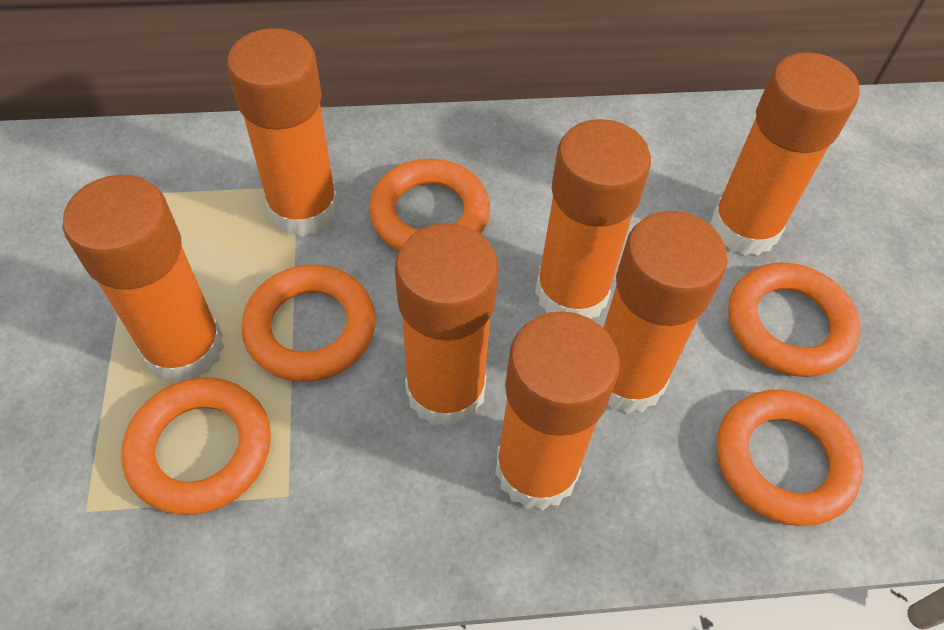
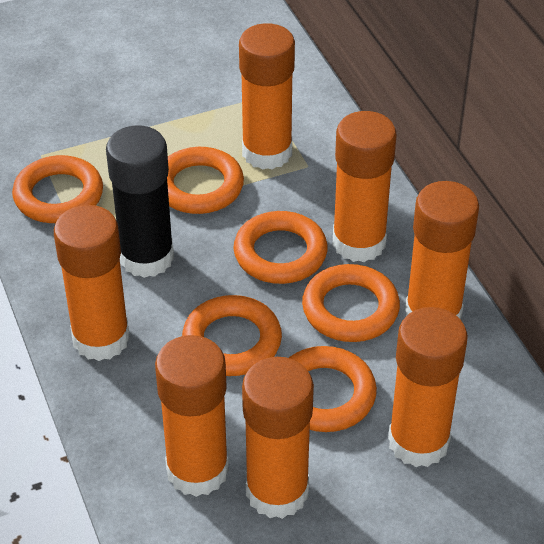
black glue stick: none = 0 -> [106,125,174,278] = 1
orange ring: [122,377,271,515] [241,265,376,382] [369,159,490,251] [717,390,863,526] [728,262,861,377] = 5 -> [12,155,103,223] [167,147,244,214] [182,295,282,376] [233,211,328,284] [289,346,377,432] [302,264,400,342] = 6

